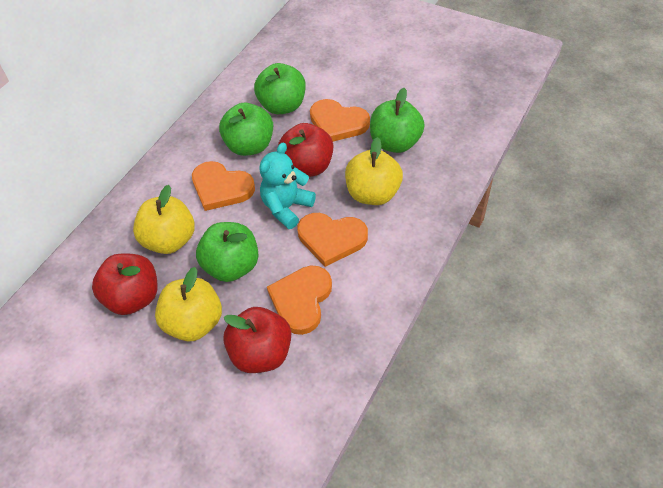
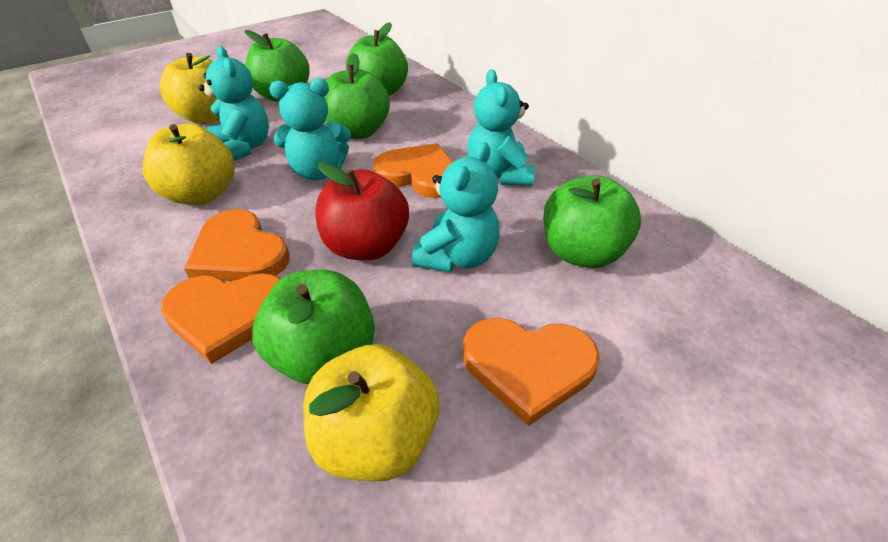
green apple: [196,222,259,282] [219,103,273,156] [254,63,306,114] [370,88,425,153] = 4 -> [245,30,310,102] [252,270,375,384] [325,53,390,139] [346,22,408,96] [543,175,641,268] = 5
red apple: [92,254,158,315] [223,307,291,373] [278,123,333,177] = 3 -> [315,162,409,260] = 1
turquoise teddy bear: [259,143,316,229] = 1 -> [199,46,269,161] [269,78,351,180] [412,142,500,272] [467,69,535,186] = 4

